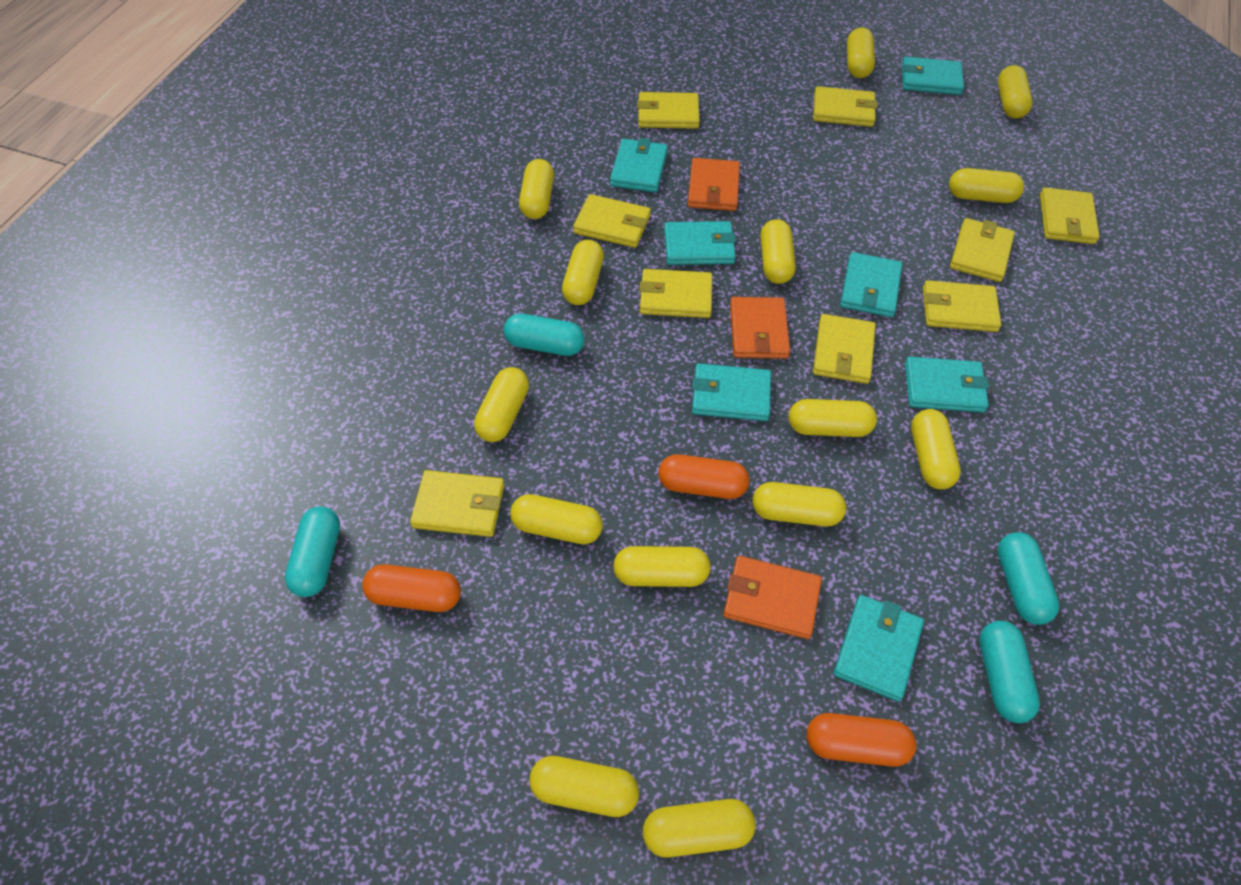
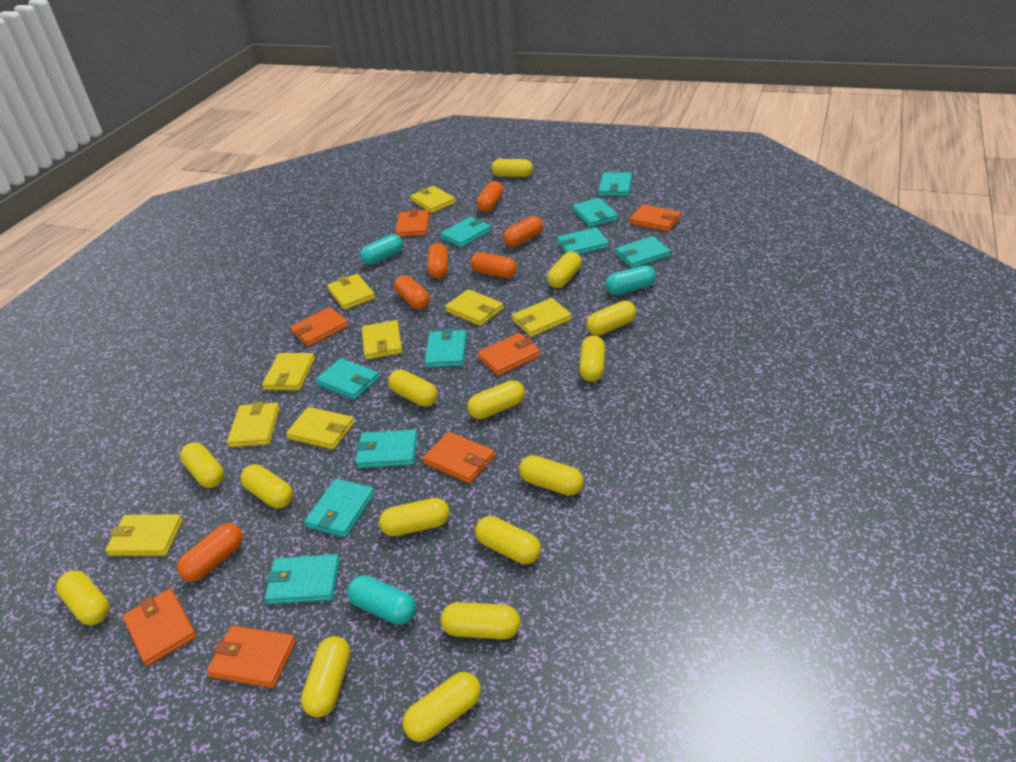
orange capsule: [362,565,461,612] [658,454,749,499] [807,713,916,767] = 3 -> [177,523,243,582] [394,275,430,309] [427,243,448,279] [470,252,517,278] [477,181,504,212] [503,216,543,247] = 6
orange wallet: [688,158,740,211] [723,556,822,639] [730,297,790,359] = 3 -> [123,589,197,666] [207,626,296,688] [290,307,349,347] [395,209,430,237] [423,432,495,484] [478,333,541,376] [629,204,681,232] = 7
turquoise capsule: [285,506,340,597] [504,314,585,356] [979,621,1040,723] [997,532,1059,625] = 4 -> [347,575,416,625] [360,234,403,265] [605,265,656,295] = 3
turquoise wallet: [610,138,668,192] [664,221,736,265] [692,363,771,421] [834,595,924,702] [840,252,902,317] [902,57,964,95] [905,357,989,412] = 7 -> [265,554,340,604] [304,479,375,538] [315,358,379,400] [355,429,418,468] [425,328,467,368] [440,217,491,248] [557,227,609,255] [572,198,618,228] [598,172,632,196] [615,236,671,268] = 10
yellow capsule: [474,367,529,442] [510,494,603,544] [519,159,554,219] [529,756,639,817] [562,240,604,305] [613,546,711,587] [643,799,756,858] [753,482,846,526] [761,219,796,284] [789,399,877,437] [847,27,875,78] [911,409,961,490] [949,168,1024,203] [998,65,1033,119] = 14 -> [56,570,110,625] [180,442,224,488] [240,464,293,508] [301,636,350,717] [379,498,450,536] [388,369,438,407] [403,672,481,742] [441,602,520,639] [467,380,525,419] [475,516,541,564] [492,159,533,177] [519,455,584,495] [547,252,582,288] [579,335,605,382] [586,301,636,336] = 15

